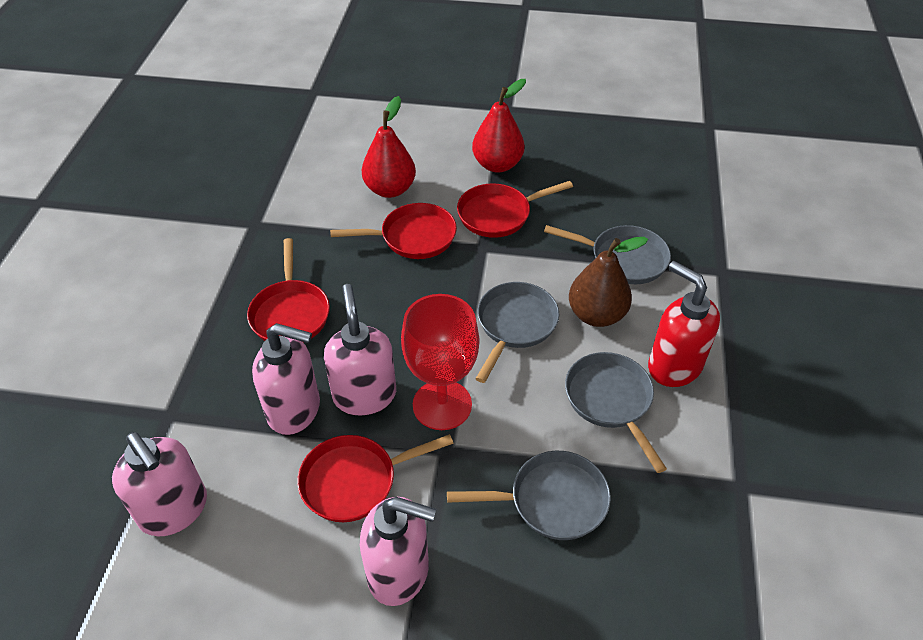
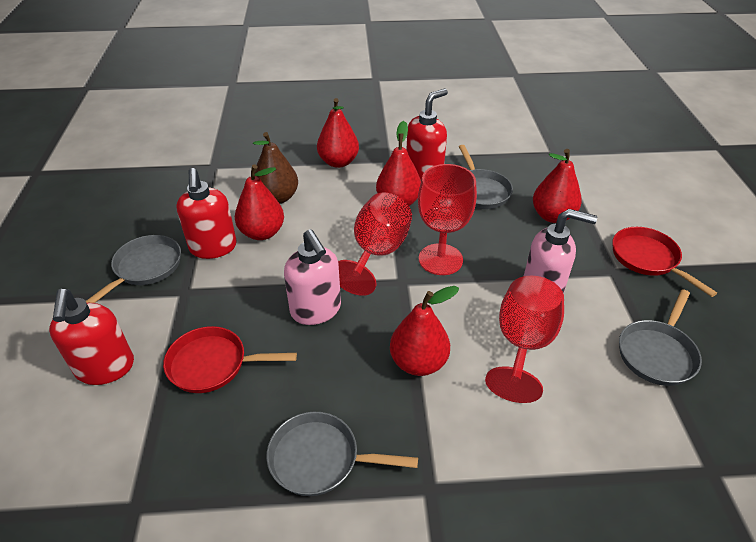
pink soap dispenser: [112,432,207,536] [252,323,320,435] [324,284,396,416] [360,497,436,606] = 4 -> [284,229,341,325] [524,209,597,294] = 2
red goblet: [401,294,479,430] = 1 -> [338,192,412,296] [418,164,477,275] [485,275,564,403] = 3
red pan: [247,238,330,343] [297,434,454,522] [330,203,457,259] [457,181,573,238] = 4 -> [163,326,297,393] [612,227,717,297] = 2
red pear: [362,96,416,198] [472,79,526,173] = 2 -> [235,164,284,240] [317,98,359,168] [376,121,421,206] [390,286,459,376] [533,149,582,223] = 5
red soap dispenser: [648,261,720,387] = 1 -> [49,289,134,385] [176,168,237,259] [407,89,448,180] = 3

